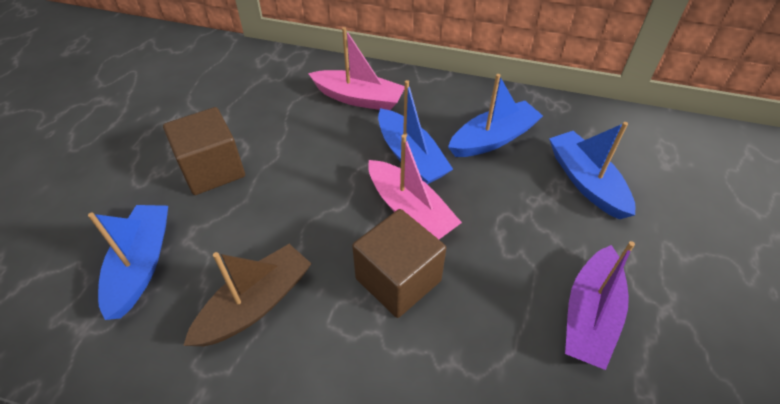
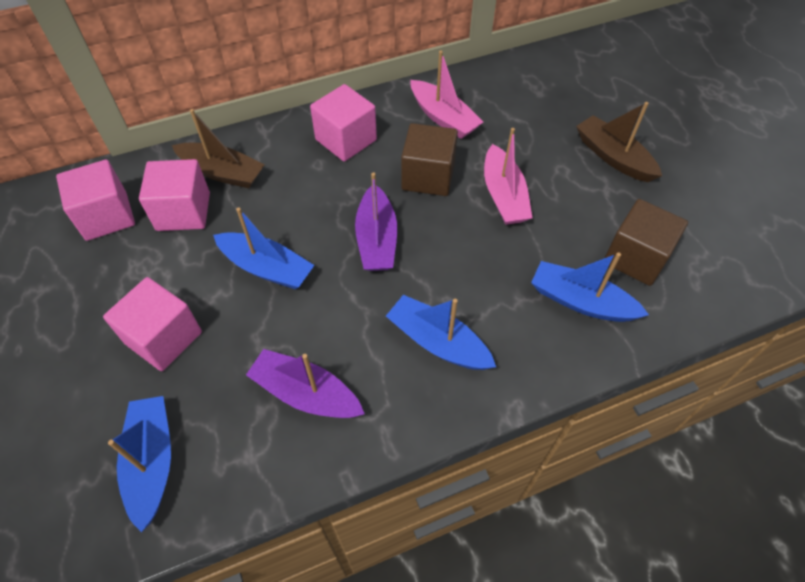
brown boat: [183,244,312,346] = 1 -> [172,109,265,188] [576,102,662,182] = 2
pink cube: none = 0 -> [56,160,135,241] [103,277,202,371] [139,159,210,231] [310,84,377,162] = 4
purple boat: [565,241,635,370] = 1 -> [246,349,365,418] [355,172,397,271] = 2

